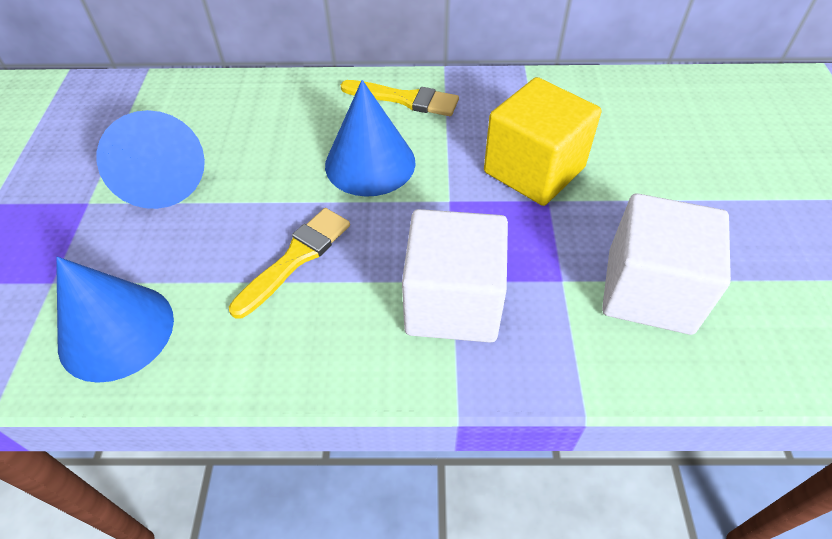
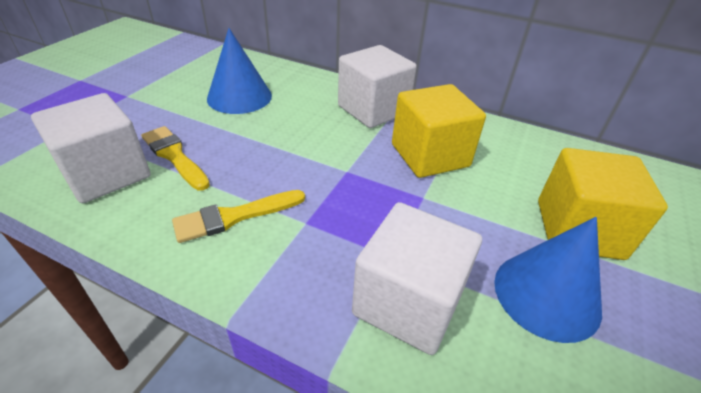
blue cone: [56,257,174,383] [97,110,205,209] [325,80,416,197] = 3 -> [207,28,272,114] [494,217,602,343] = 2
white cube: [402,209,508,343] [602,193,731,335] = 2 -> [31,93,151,203] [338,45,417,128] [352,202,482,355] = 3
yellow cube: [484,77,601,206] = 1 -> [392,84,486,178] [538,148,668,260] = 2

